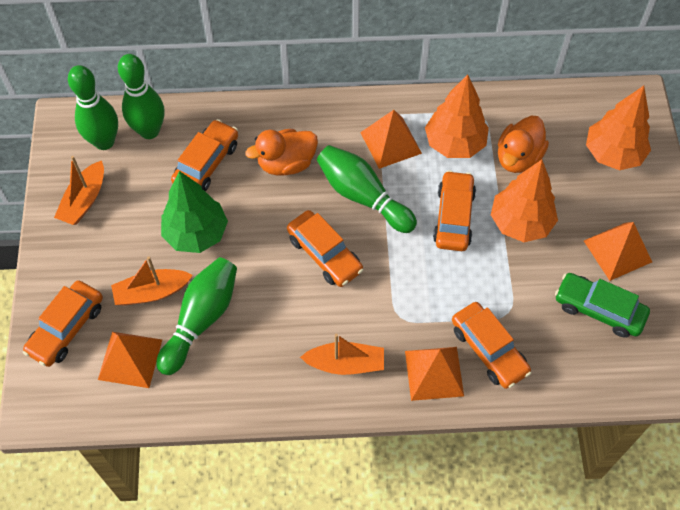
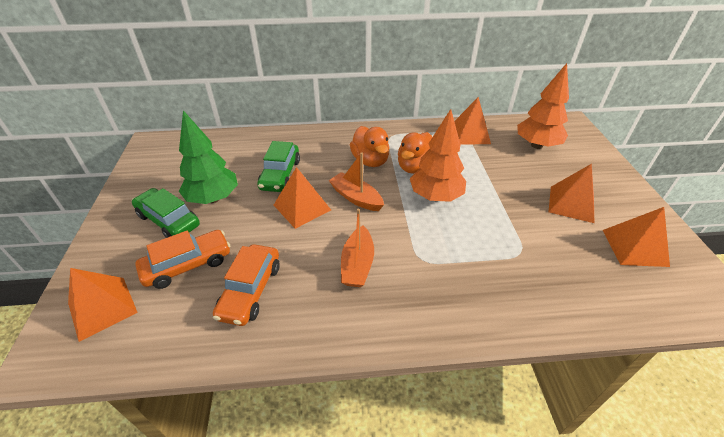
green bowling pin: [68,65,118,150] [118,54,164,139] [156,257,237,375] [317,145,417,233] = 4 -> none = 0
green car: [555,273,650,338] = 1 -> [132,188,200,238] [257,141,300,192] = 2
orange boat: [54,156,104,225] [111,256,193,305] [300,334,384,375] = 3 -> [328,152,384,211] [341,209,374,287] = 2
orange car: [23,280,103,367] [171,119,238,191] [287,210,364,287] [433,170,476,251] [452,302,532,389] = 5 -> [135,230,230,289] [213,244,280,326] = 2
orange pyramid: [98,332,162,388] [360,110,422,169] [405,347,464,401] [584,222,652,281] = 4 -> [68,268,138,342] [274,167,331,229] [454,97,491,144] [548,164,594,223] [603,207,670,267] = 5
orange tree: [425,74,489,158] [491,160,558,242] [586,86,651,170] = 3 -> [410,109,466,202] [517,63,569,149] = 2

